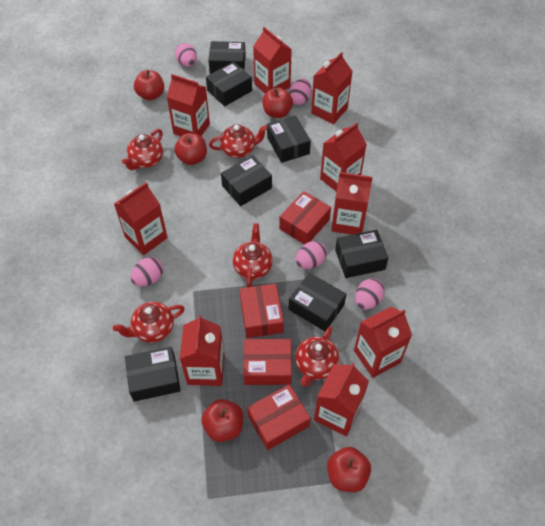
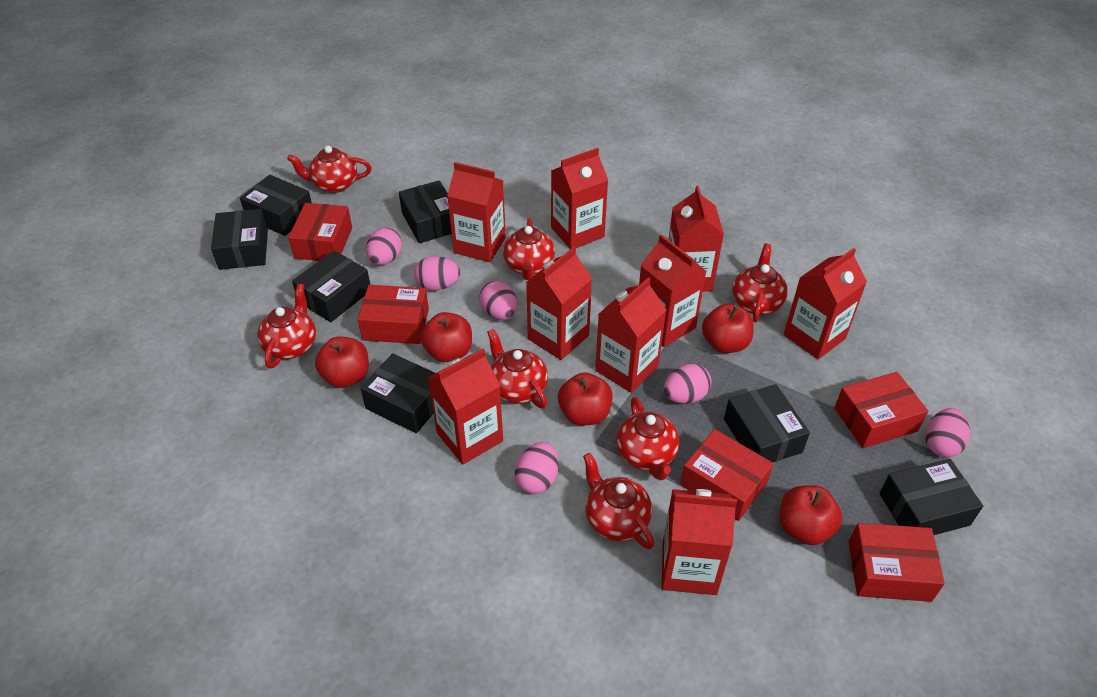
pink egg: [130,257,163,286] [175,43,197,67] [289,78,311,105] [296,241,327,269] [355,278,385,310] = 5 -> [366,228,402,265] [414,256,460,291] [479,281,518,320] [515,442,558,494] [664,364,712,404] [925,408,970,458] = 6
red box: [240,283,284,338] [243,339,292,385] [247,384,311,450] [279,191,331,244] = 4 -> [288,203,352,261] [358,285,429,344] [680,429,773,521] [834,372,928,448] [849,523,945,602] = 5
red teapot: [113,302,185,343] [122,129,163,170] [209,124,268,158] [233,223,273,287] [295,326,339,387] = 5 -> [257,284,316,369] [287,146,372,193] [487,329,548,409] [503,218,555,280] [583,453,654,549] [616,397,679,480] [732,244,788,322] = 7

